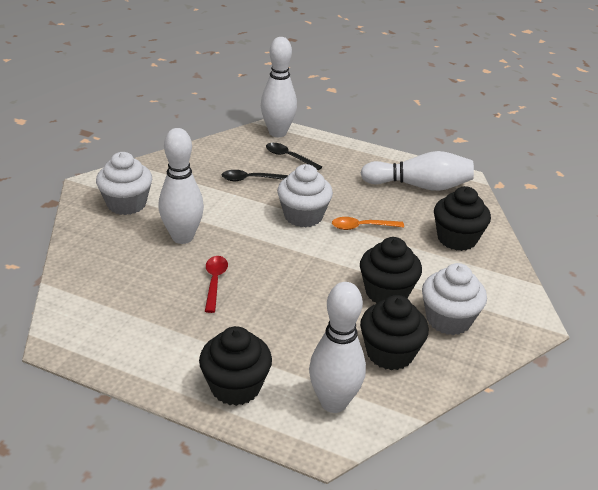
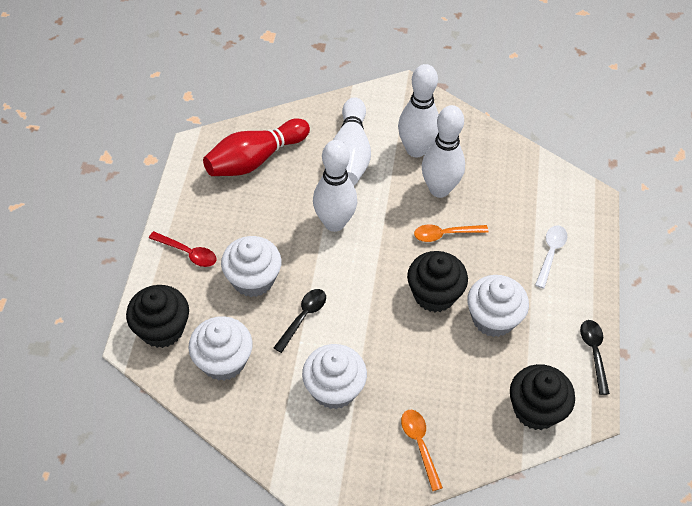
black cupcake: [199,326,272,406] [360,237,422,304] [360,295,429,370] [434,186,491,251] = 4 -> [126,285,189,348] [407,251,468,312] [510,364,575,430] = 3
orange spoon: [332,217,404,230] = 1 -> [401,410,443,491] [414,224,489,242] = 2
red bowling pin: none = 0 -> [203,118,310,176] = 1
white cupcake: [96,152,152,215] [277,164,333,228] [422,263,487,335] = 3 -> [188,316,253,381] [221,236,282,297] [302,344,367,409] [467,275,529,337] = 4
white spoon: none = 0 -> [535,225,568,289] = 1

